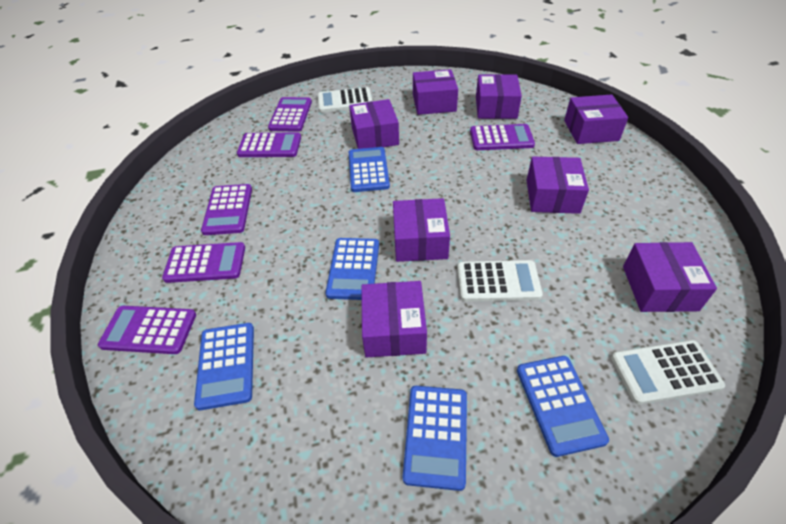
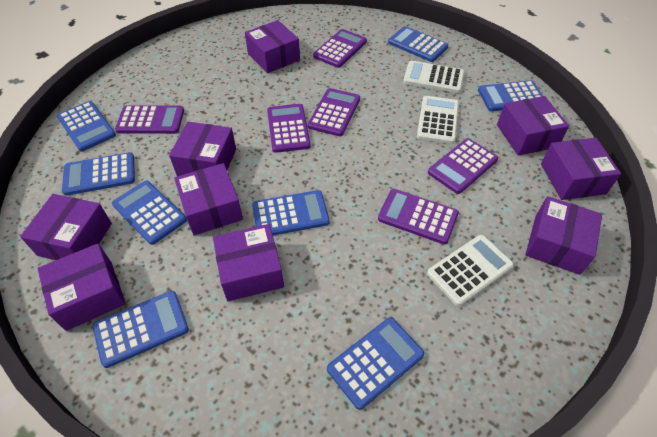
blue calculator: [194,323,254,410] [325,238,379,300] [349,147,390,192] [403,386,467,491] [517,356,609,457] = 5 -> [57,101,116,152] [62,152,135,196] [93,291,189,368] [112,181,187,245] [252,190,330,236] [327,317,424,410] [388,26,448,62] [478,80,543,111] = 8
purple box: [349,99,399,149] [361,281,427,358] [393,198,450,262] [413,69,458,115] [476,74,522,119] [527,157,589,214] [564,94,628,144] [623,242,717,312] = 8 -> [20,194,112,260] [37,243,126,331] [169,122,236,176] [174,163,243,235] [213,224,284,301] [245,20,300,73] [497,96,569,156] [525,196,602,275] [541,138,621,200] = 9

